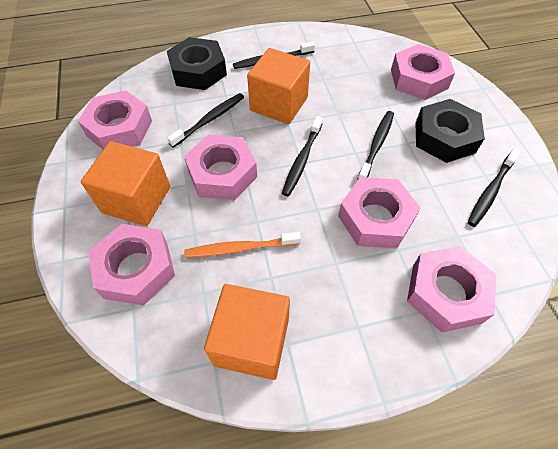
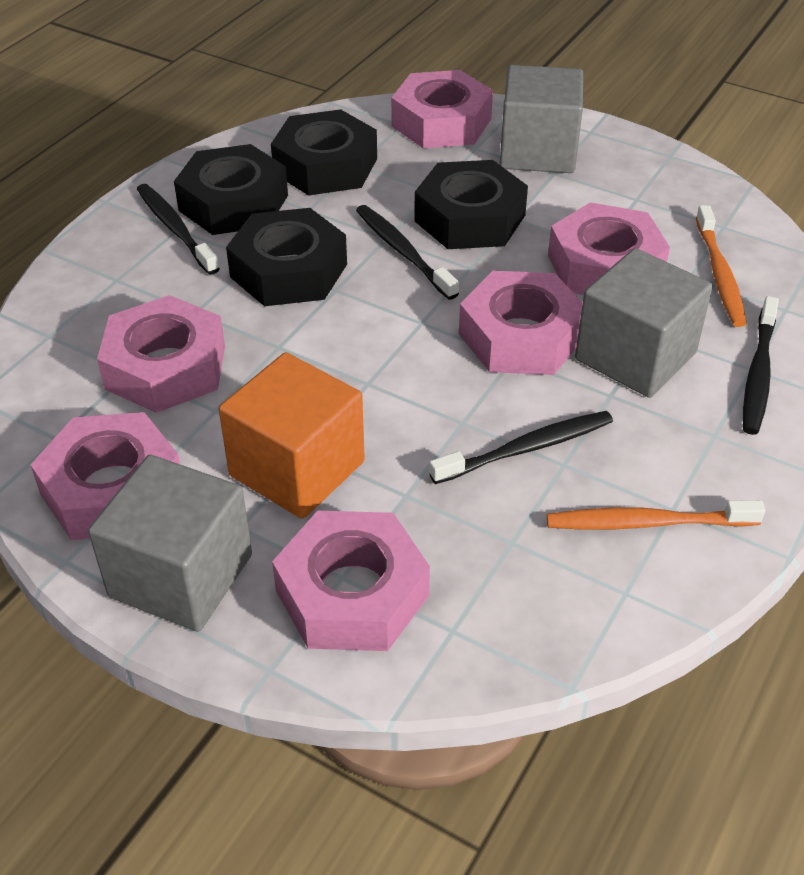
black nut: [167,37,227,90] [416,99,485,163] = 2 -> [174,144,288,235] [226,208,347,306] [271,109,377,196] [414,160,528,249] = 4
black toothbrush: [167,93,244,148] [233,42,315,69] [282,116,323,196] [357,111,394,180] [468,149,520,227] = 5 -> [137,184,220,275] [356,205,459,300] [429,411,613,484] [743,296,779,435] = 4
grey cube: none = 0 -> [88,455,252,631] [499,65,583,173] [575,248,713,398] = 3
orange cube: [81,141,170,226] [204,284,290,380] [247,48,310,124] = 3 -> [219,352,365,519] = 1
orange toothbrush: [184,232,301,258] = 1 -> [547,500,765,530] [696,205,747,327] = 2

